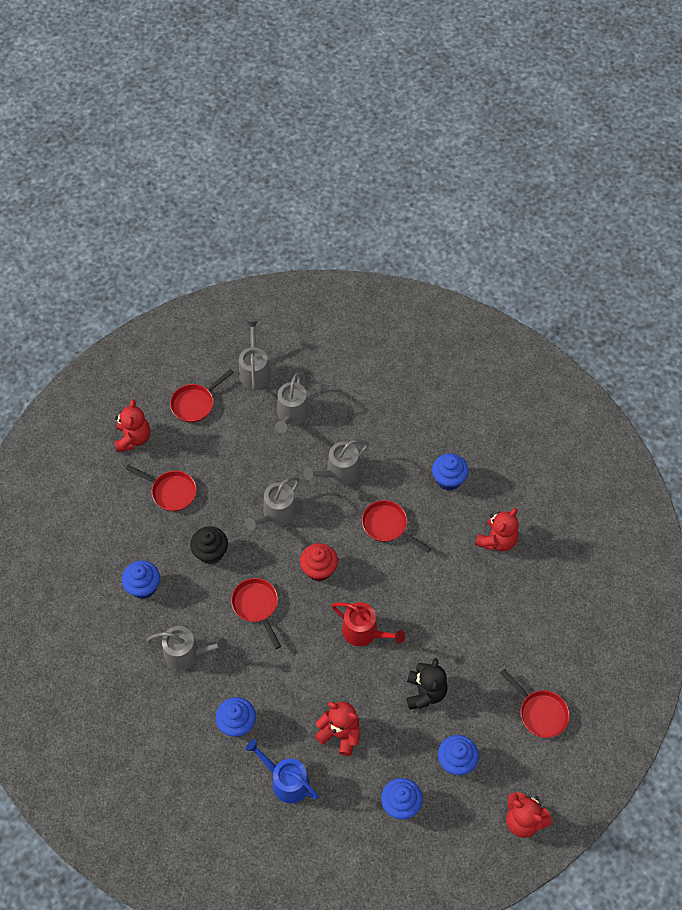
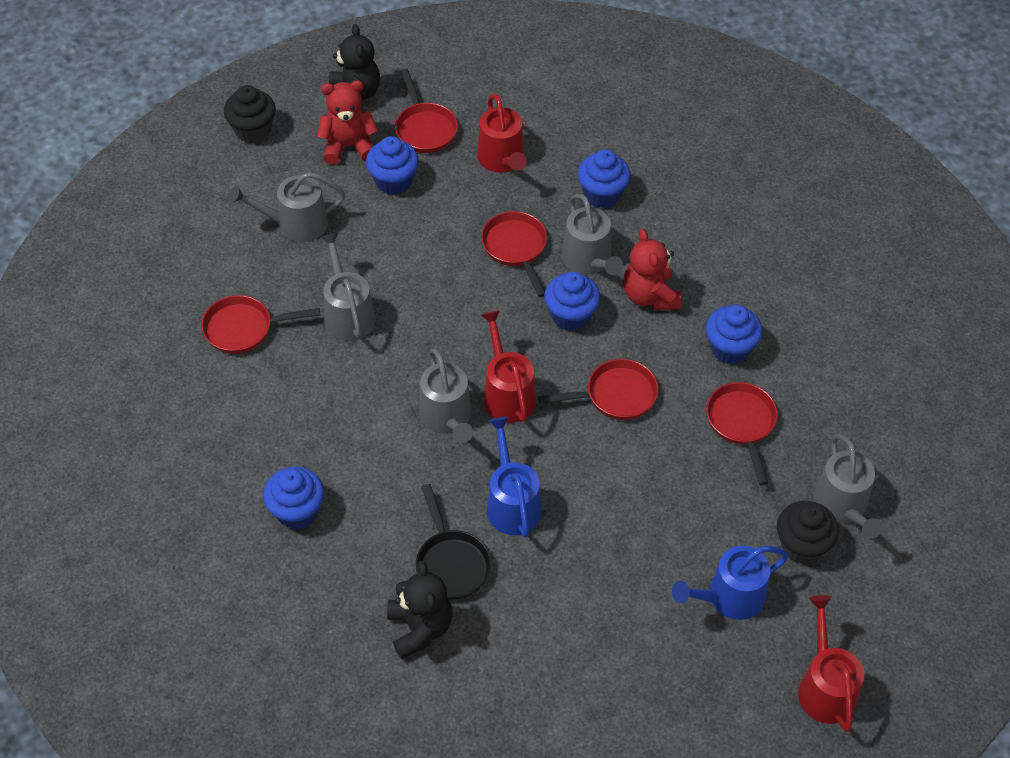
black cupcake: [190,526,228,565] = 1 -> [224,85,276,143] [777,501,839,564] = 2
black pan: none = 0 -> [416,484,491,600] = 1
black teddy bear: [407,658,448,710] = 1 -> [329,24,380,104] [387,561,453,659] = 2
blue watering can: [245,739,319,803] = 1 -> [487,417,542,538] [672,546,789,620] = 2
red cupcake: [300,543,338,581] = 1 -> none = 0
red teddy bear: [114,399,150,452] [315,702,360,756] [475,508,519,551] [506,792,552,838] = 4 -> [317,80,378,165] [623,229,681,310] = 2
red watering can: [332,602,405,646] = 1 -> [477,94,526,173] [481,310,536,423] [798,595,864,732] = 3

